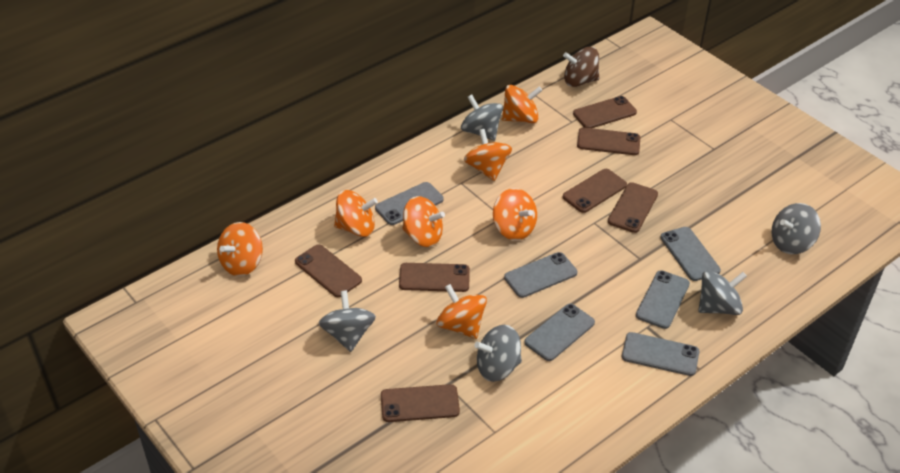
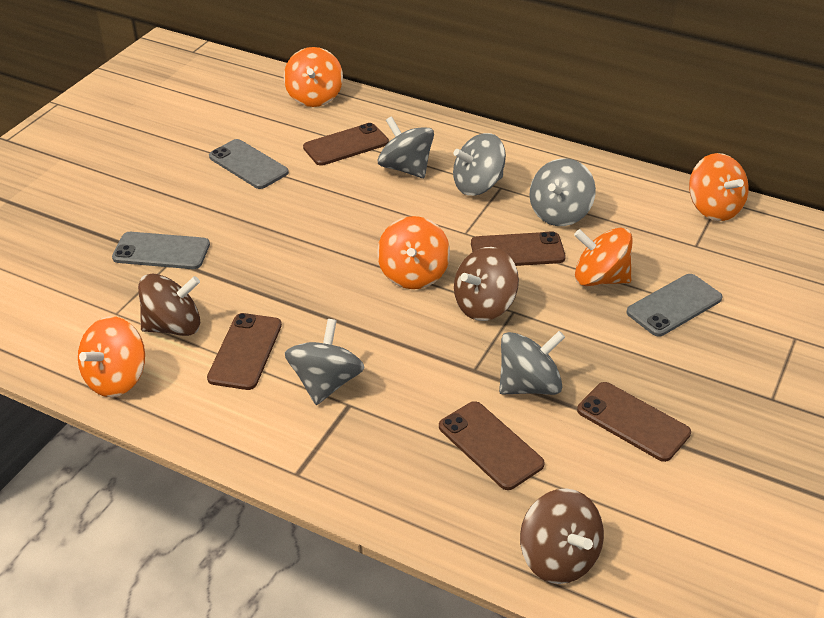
brown phone: [295,244,362,297] [381,384,460,422] [399,263,470,292] [563,169,627,213] [573,96,637,128] [577,127,640,155] [608,182,658,233] = 7 -> [207,313,282,390] [303,123,389,166] [439,401,545,490] [471,231,566,266] [577,382,691,462] = 5
brown spinning top: [563,47,599,87] = 1 -> [138,273,200,336] [454,247,519,321] [520,488,604,584] = 3
grey phone: [375,182,444,225] [504,252,577,298] [524,304,595,361] [622,332,699,376] [636,270,690,329] [660,227,721,281] = 6 -> [112,232,210,269] [209,139,289,189] [626,274,723,337] = 3
orange spinning top: [217,222,263,276] [334,190,378,237] [402,196,445,247] [436,284,487,339] [464,129,512,181] [493,188,537,241] [502,85,542,123] = 7 -> [78,316,145,397] [284,47,343,107] [377,216,450,289] [574,228,633,286] [689,153,749,221] = 5

